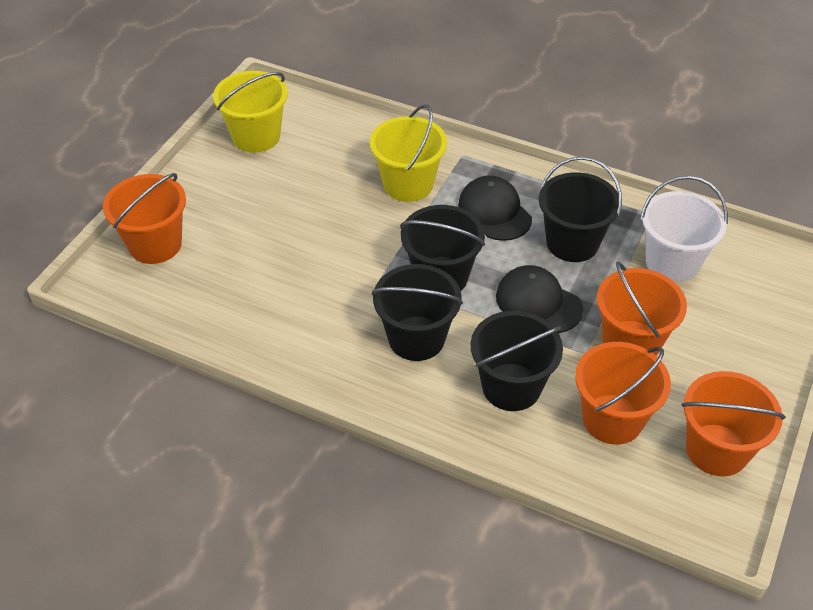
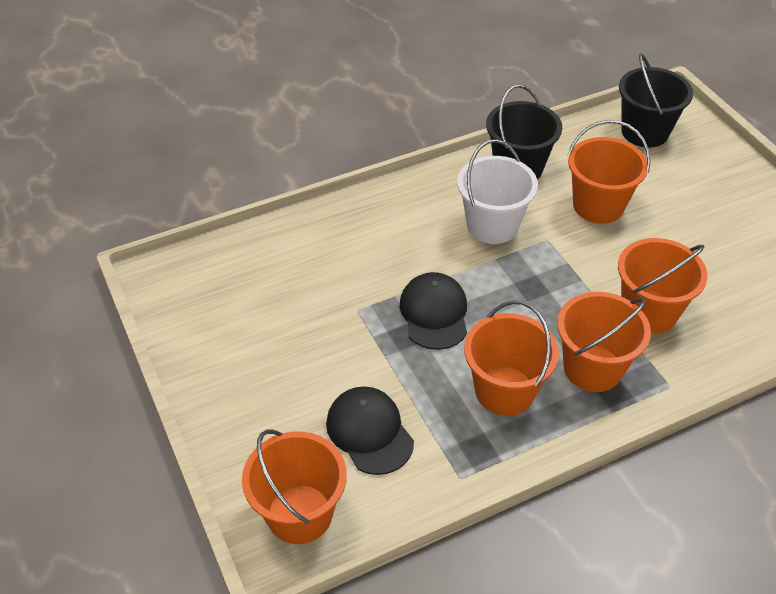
black bucket: [372,264,463,361] [400,205,485,291] [470,311,563,411] [539,156,622,262] = 4 -> [486,84,562,179] [619,54,693,148] = 2
orange bucket: [103,173,186,264] [575,342,671,445] [597,261,687,356] [681,371,786,477] = 4 -> [242,429,347,544] [464,300,559,416] [557,292,651,392] [567,120,650,224] [618,238,707,334] = 5
yellow bucket: [213,71,288,153] [370,104,447,202] = 2 -> none = 0

